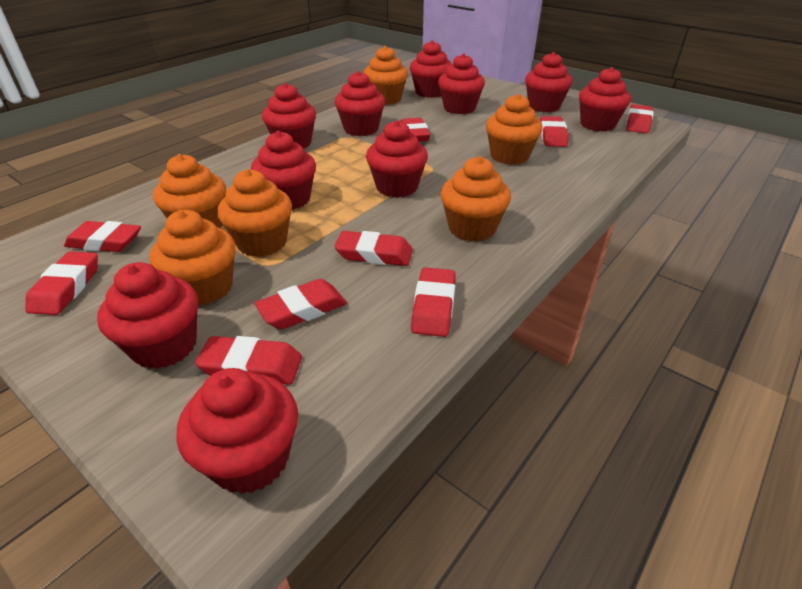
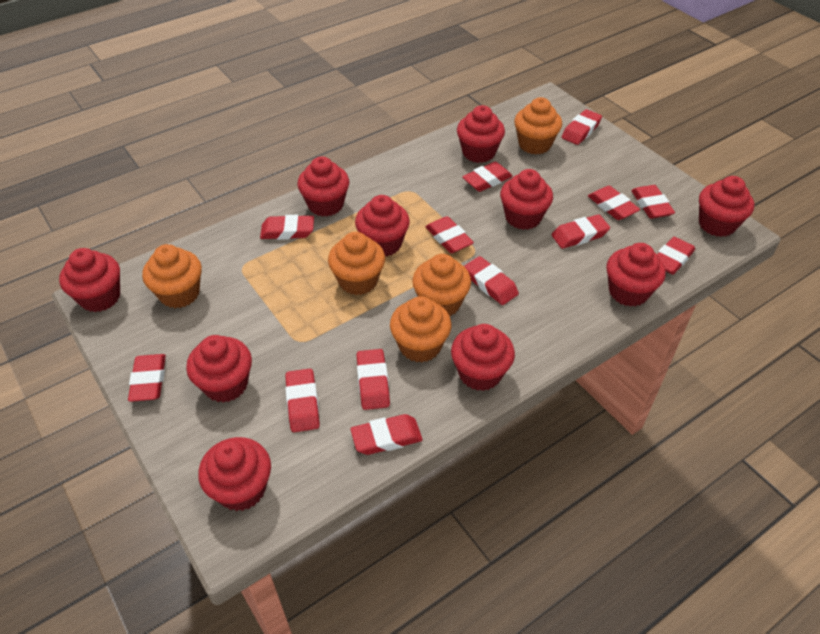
orange cupcake: [149,210,236,306] [153,154,226,228] [217,169,292,257] [364,46,408,105] [441,156,511,242] [486,94,542,165] = 6 -> [142,244,202,308] [328,232,385,295] [390,296,452,363] [412,254,471,316] [514,97,562,155] = 5
red eraser: [25,251,98,315] [64,221,141,252] [195,336,302,385] [255,279,347,329] [335,231,413,266] [400,118,430,142] [411,268,456,337] [540,116,569,147] [626,104,654,134] = 9 -> [128,354,166,402] [260,215,314,240] [285,369,320,432] [350,414,422,455] [356,349,390,410] [425,216,474,253] [462,162,512,192] [464,256,519,305] [552,214,610,249] [562,109,602,145] [588,186,640,220] [631,185,675,219] [657,237,695,275] = 13

